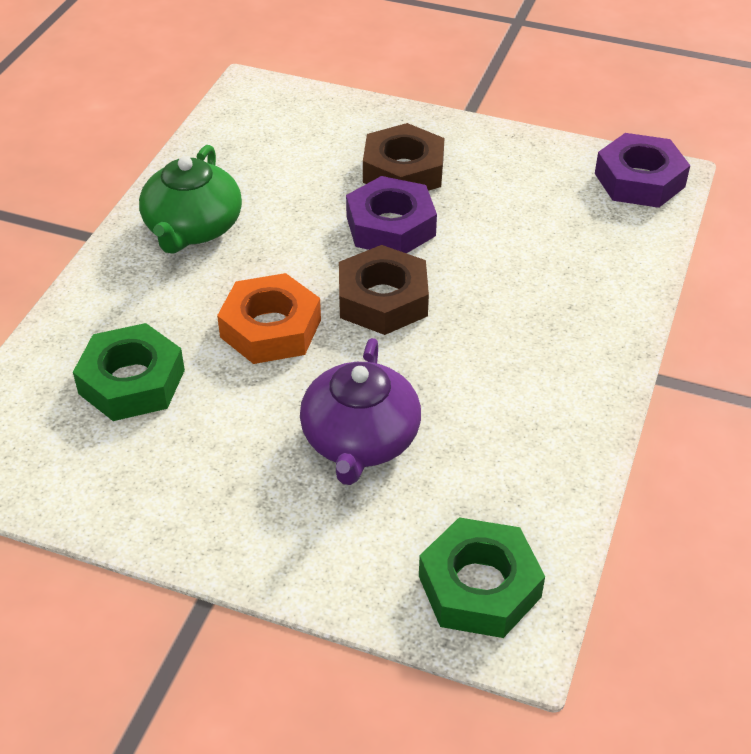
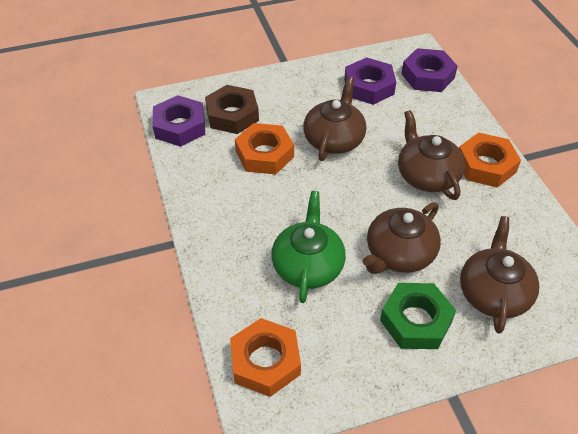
brown nut: [339,245,429,335] [363,123,444,191] = 2 -> [205,85,259,134] = 1
brown teapot: none = 0 -> [303,77,367,161] [363,202,441,274] [398,110,465,200] [460,216,539,334] = 4
green nut: [73,323,185,421] [419,517,545,638] = 2 -> [380,283,456,349] = 1
orange nut: [217,273,321,364] = 1 -> [230,318,301,397] [235,123,294,174] [459,133,521,188] = 3
purple nut: [346,176,437,253] [595,133,690,208] = 2 -> [153,95,205,147] [344,57,396,105] [401,48,458,92] = 3
purple teapot: [300,338,421,485] = 1 -> none = 0

